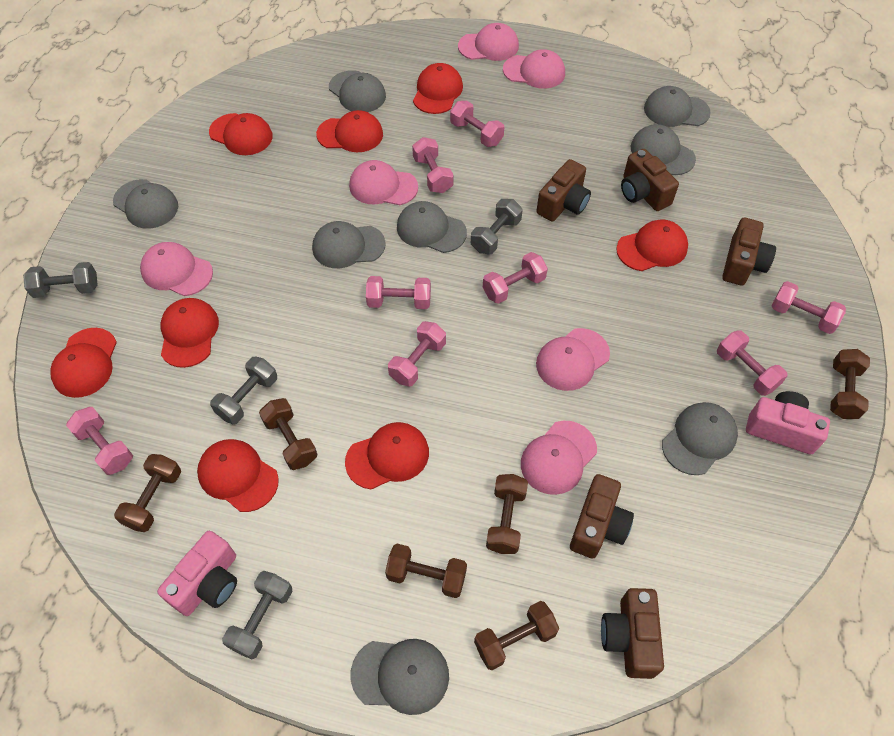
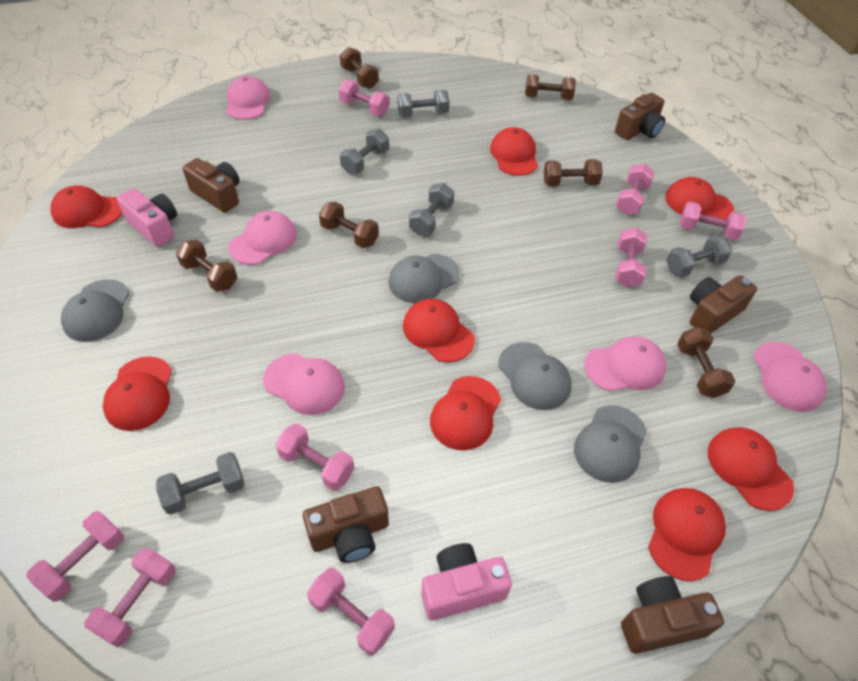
grey cap: [113,179,178,229] [312,221,386,268] [329,70,386,112] [351,639,449,715] [397,201,467,253] [631,124,696,175] [644,86,710,127] [662,402,738,475] = 8 -> [61,279,129,342] [389,254,460,303] [498,342,572,410] [574,405,647,483] = 4
grey dumbbell: [23,262,98,298] [210,356,277,424] [222,571,292,659] [471,199,523,254] = 4 -> [156,452,245,515] [340,129,389,174] [398,90,449,117] [409,183,455,236] [666,235,733,277] = 5
pink cap: [140,242,213,296] [349,160,418,205] [458,23,519,61] [503,49,565,89] [521,421,597,495] [536,328,610,391] = 6 -> [226,76,271,120] [229,211,297,265] [263,353,345,415] [584,336,666,391] [753,342,827,412] = 5

